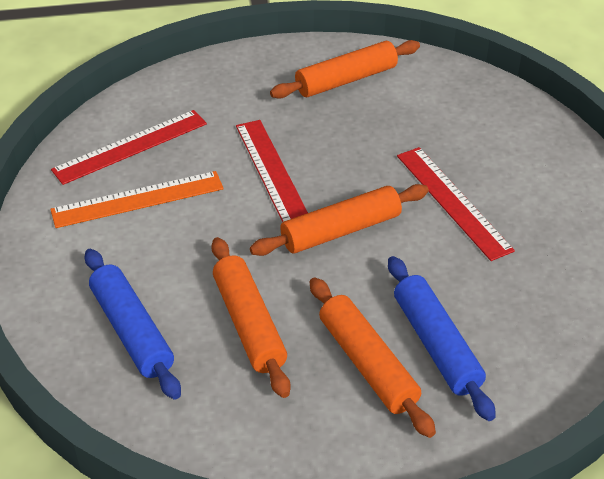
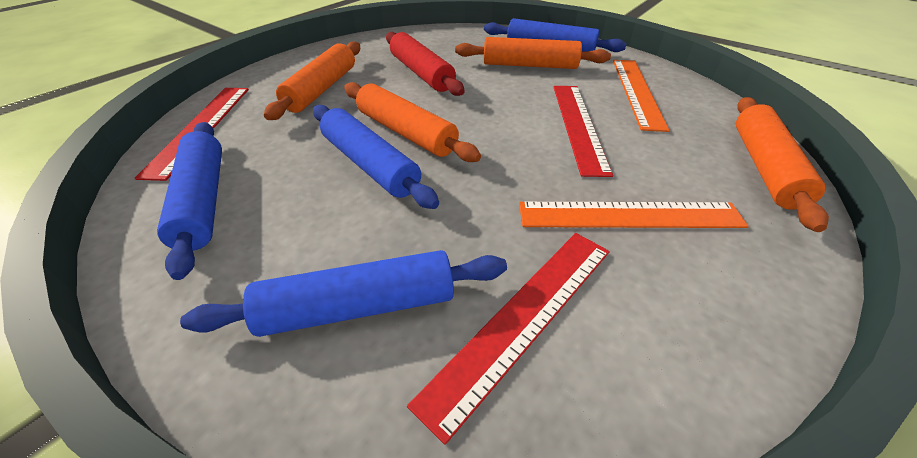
blue rolling pin: [85,249,181,400] [388,256,496,421] = 2 -> [157,122,222,280] [180,250,507,337] [313,105,439,209] [484,18,627,52] = 4
orange ruler: [50,171,224,228] = 1 -> [519,202,749,228] [613,60,670,132] = 2
red rolling pin: none = 0 -> [386,32,465,96] = 1

